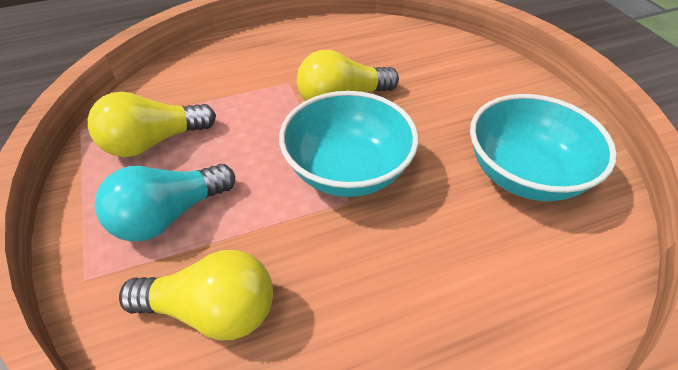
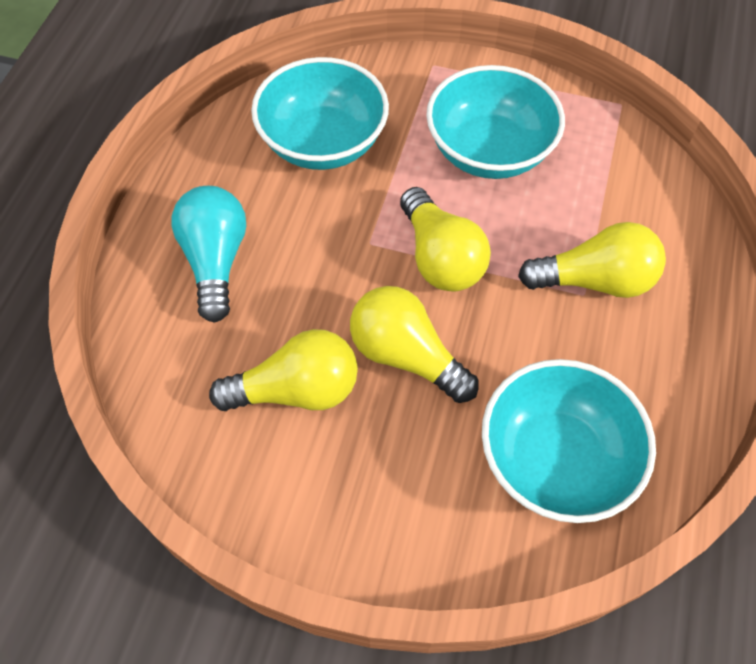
turquoise bowl: [279,91,418,197] [470,94,617,201] = 2 -> [251,57,389,170] [426,65,565,179] [482,359,656,523] = 3
yellow light bulb: [88,92,216,157] [119,250,273,341] [297,50,399,101] = 3 -> [209,329,358,411] [350,286,479,403] [400,187,491,292] [518,222,666,298] = 4

